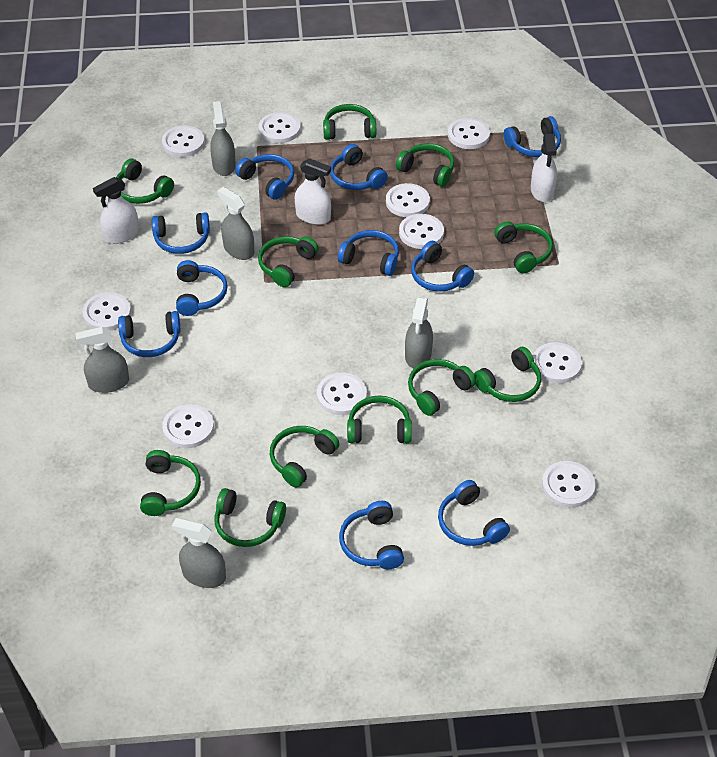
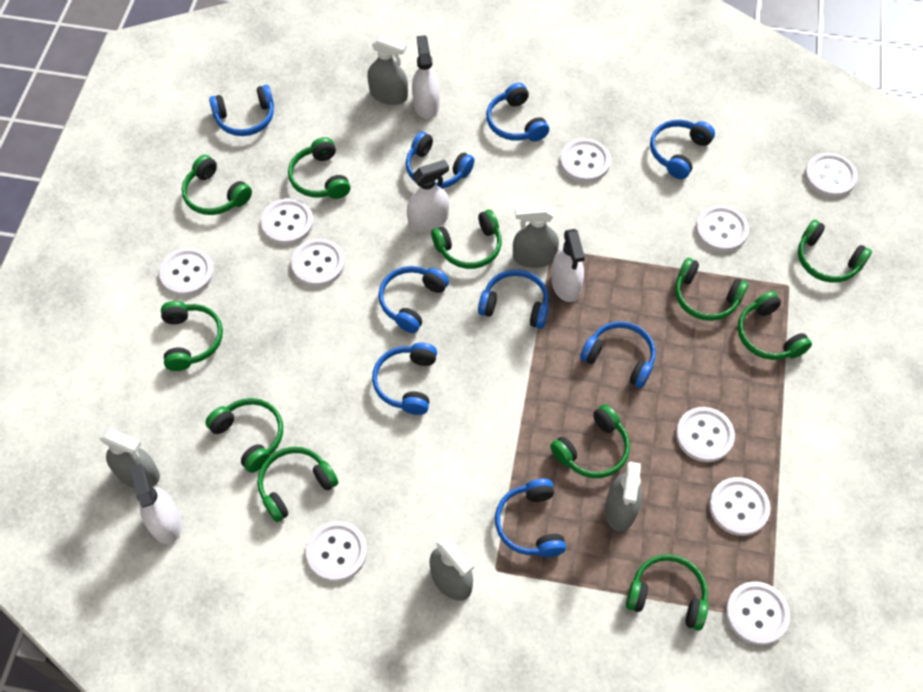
blue headphones: [118,311,180,357] [152,212,210,254] [176,260,228,316] [235,154,294,200] [330,144,388,190] [338,230,399,276] [339,501,404,569] [411,241,474,292] [438,480,510,546] [504,116,561,157] = 10 -> [209,85,274,136] [372,343,437,415] [378,266,449,333] [406,131,475,189] [478,269,549,329] [486,83,549,141] [495,479,566,557] [580,321,656,388] [650,120,715,179] = 9
white spray bottle: [93,177,139,244] [295,158,331,225] [531,134,557,202] = 3 -> [130,464,182,544] [407,160,449,232] [412,35,440,119] [551,229,585,302] = 4

